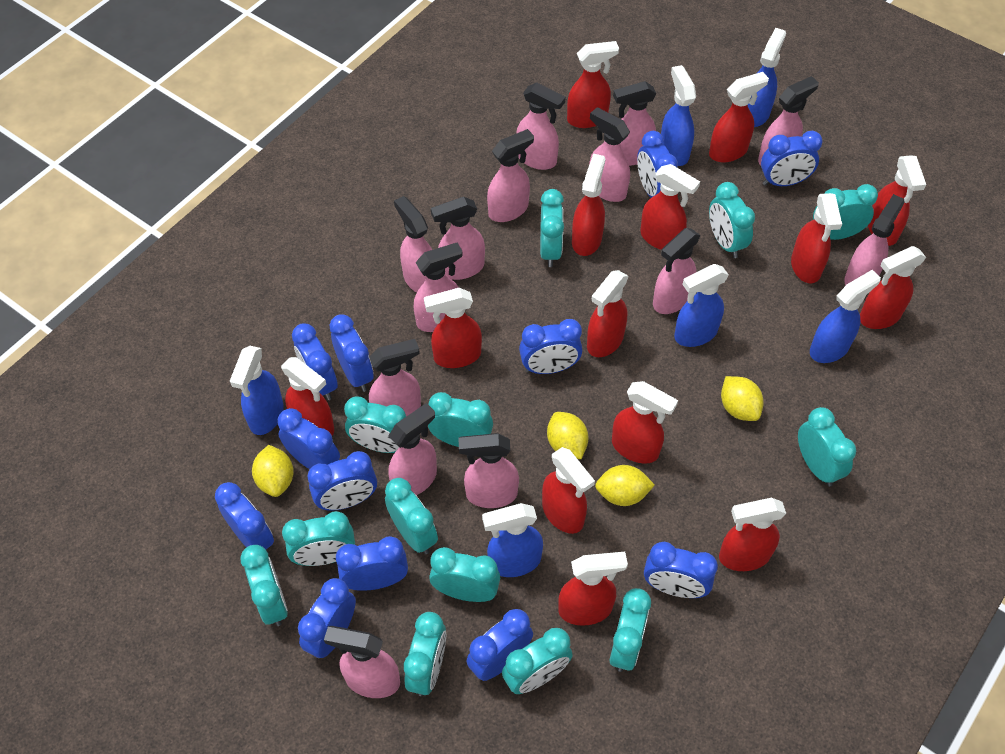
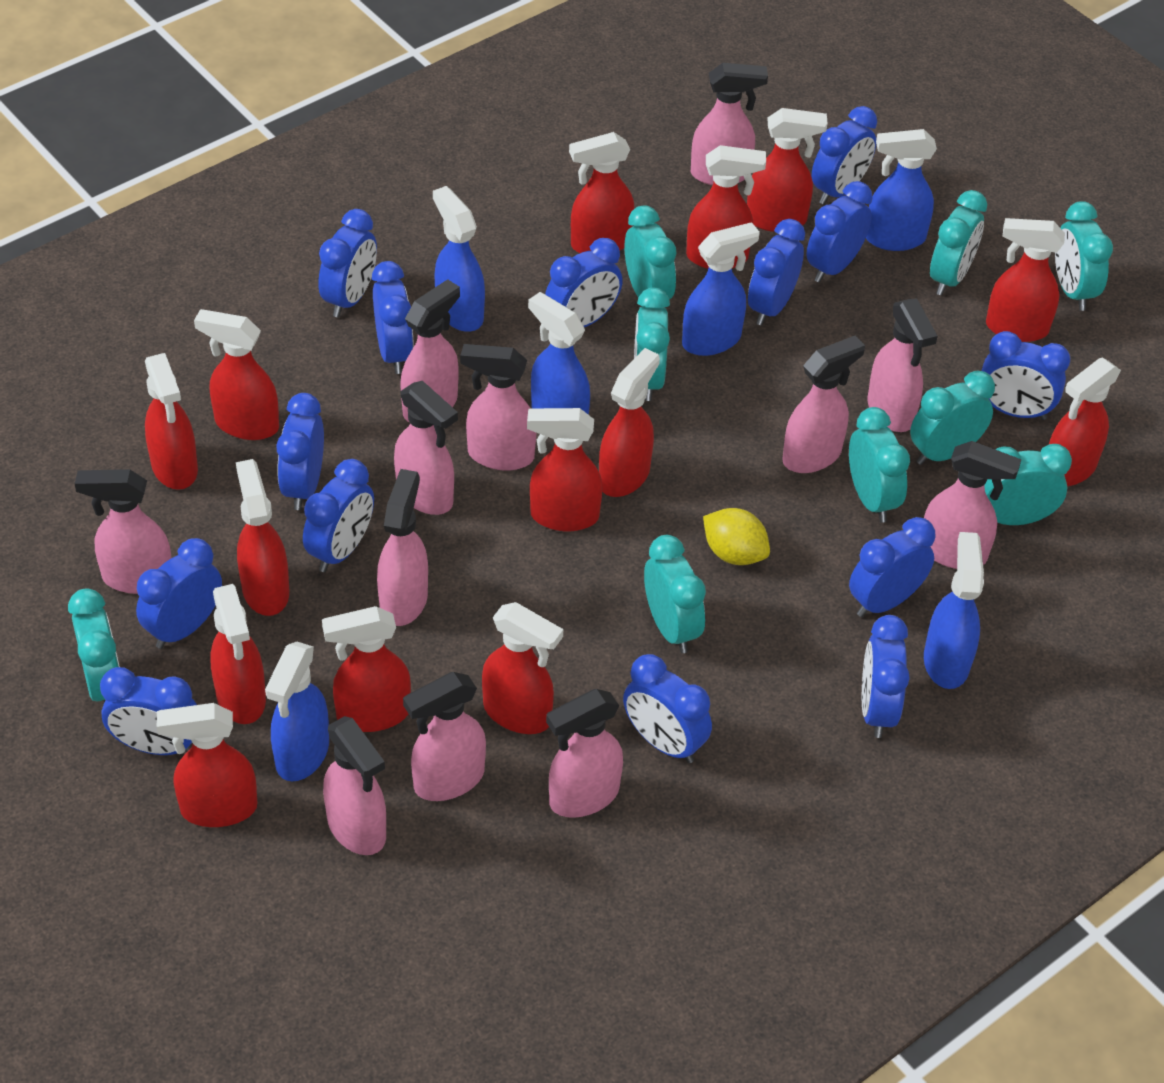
blue clock: [215,482,274,554] [278,408,340,469] [292,323,338,400] [298,578,356,659] [308,451,377,511] [329,314,374,392] [336,536,408,591] [466,609,533,681] [519,319,583,374] [637,131,678,198] [644,542,718,598] [761,131,823,186] = 12 -> [100,667,197,755] [136,538,222,649] [276,393,324,510] [303,459,374,572] [318,209,377,317] [372,261,414,374] [545,238,623,327] [623,654,712,763] [748,219,805,325] [806,181,873,283] [812,106,877,205] [849,517,935,617] [862,615,910,738] [981,331,1070,420] = 14
pink spray bottle: [324,626,400,698] [369,339,421,417] [388,403,437,495] [394,196,432,292] [413,243,463,332] [431,197,485,280] [459,433,519,508] [487,129,534,222] [516,82,566,170] [589,107,630,202] [613,81,656,166] [653,228,701,314] [758,76,819,166] [844,194,905,286] = 14 -> [75,469,171,594] [323,716,386,855] [377,469,428,626] [394,381,458,515] [400,279,460,422] [403,672,486,801] [460,344,536,471] [546,689,623,818] [691,63,768,185] [782,336,865,473] [867,298,938,432] [924,441,1022,569] = 12
turquoise clock: [240,545,288,626] [282,511,355,566] [344,397,406,453] [385,478,438,554] [404,612,446,696] [428,392,493,447] [429,547,500,602] [502,628,573,694] [540,189,564,267] [609,588,651,672] [709,182,755,258] [798,407,856,486] [813,184,878,240] = 13 -> [68,588,120,702] [625,205,676,300] [634,288,670,401] [644,535,706,653] [849,407,910,523] [910,371,995,465] [930,190,987,296] [985,444,1072,525] [1055,201,1113,311] = 9
yellow lemon: [252,445,294,497] [547,412,588,459] [595,465,655,506] [721,376,764,421] = 4 -> [703,508,770,565] = 1

